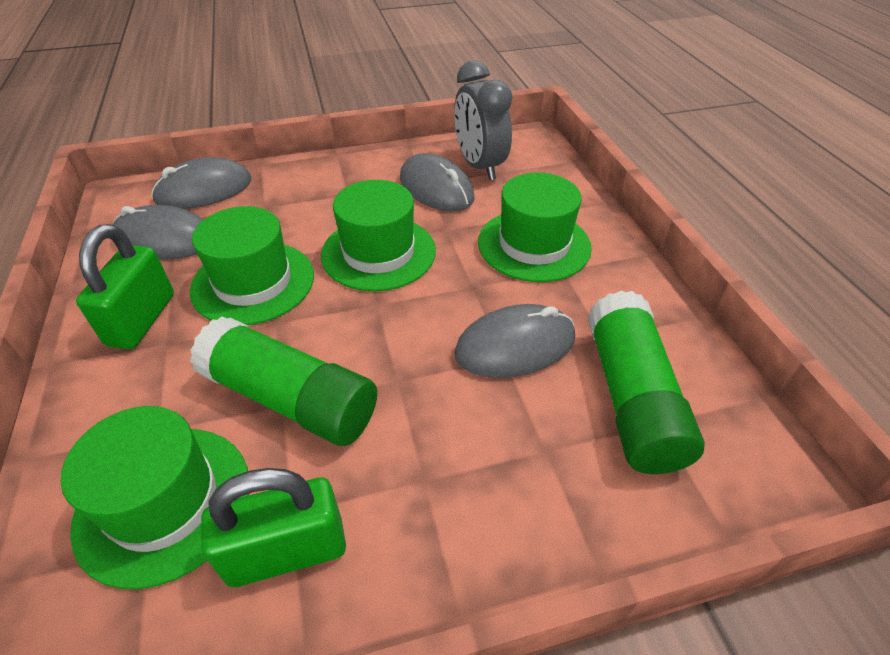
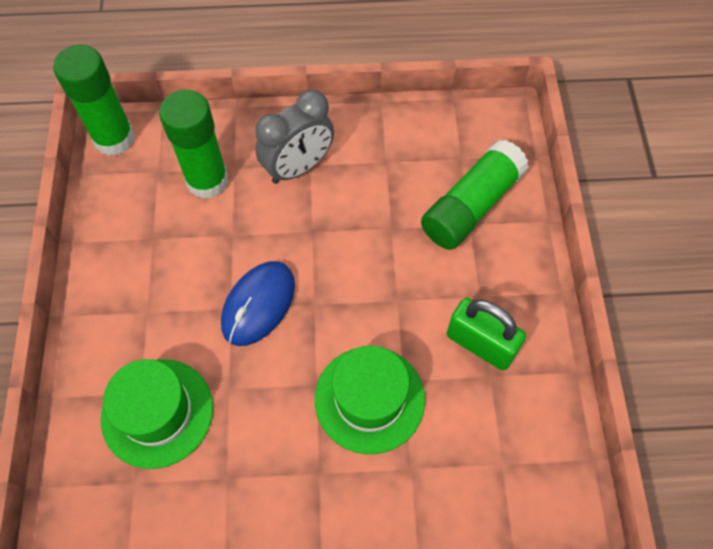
blue mouse: none = 0 -> [221,261,295,346] = 1
green glue stick: [190,316,377,446] [588,291,705,474] = 2 -> [53,45,135,156] [159,90,229,199] [421,140,529,250] = 3
green hat: [61,406,249,589] [190,206,314,325] [321,180,436,291] [478,173,592,282] = 4 -> [101,359,213,469] [315,346,425,454] = 2
green padlock: [76,224,174,349] [201,468,346,587] = 2 -> [447,298,526,371] = 1
grey mouse: [113,205,204,260] [151,157,251,209] [400,153,475,211] [454,304,575,378] = 4 -> none = 0

